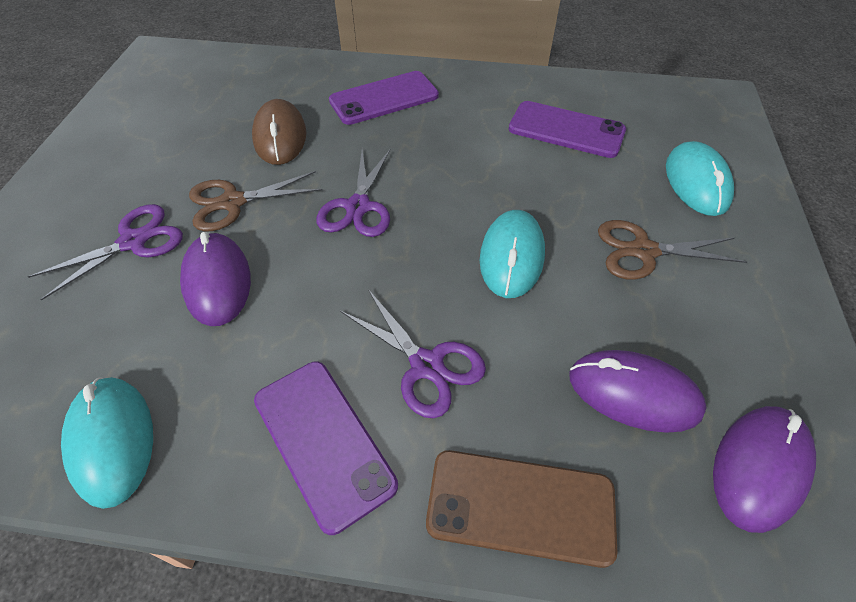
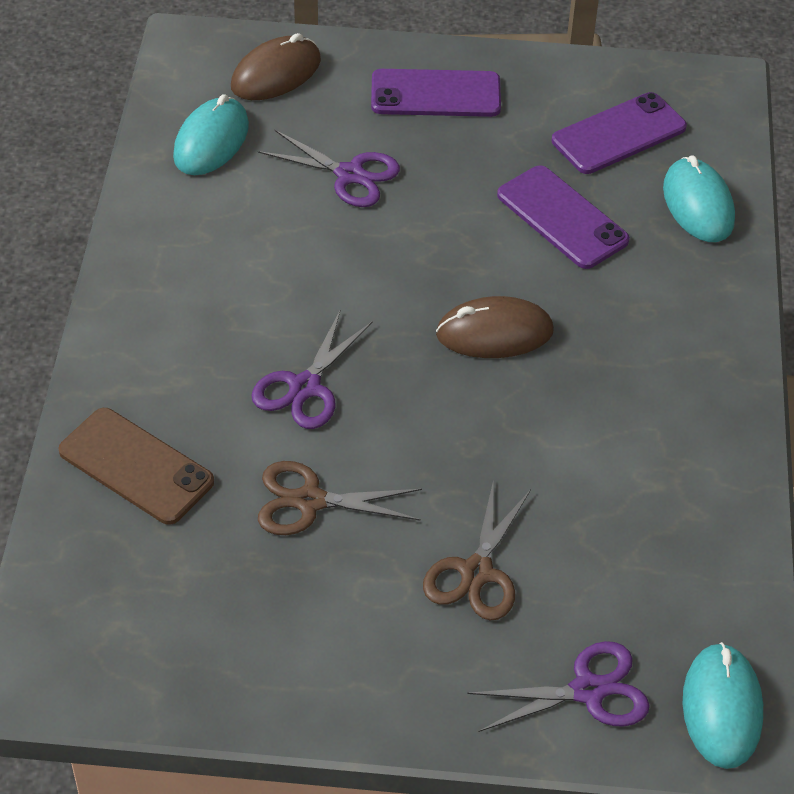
brown mouse: [252,99,306,165] = 1 -> [231,33,321,100] [436,296,554,358] = 2
purple mouse: [180,232,251,326] [569,350,707,433] [713,406,816,533] = 3 -> none = 0

